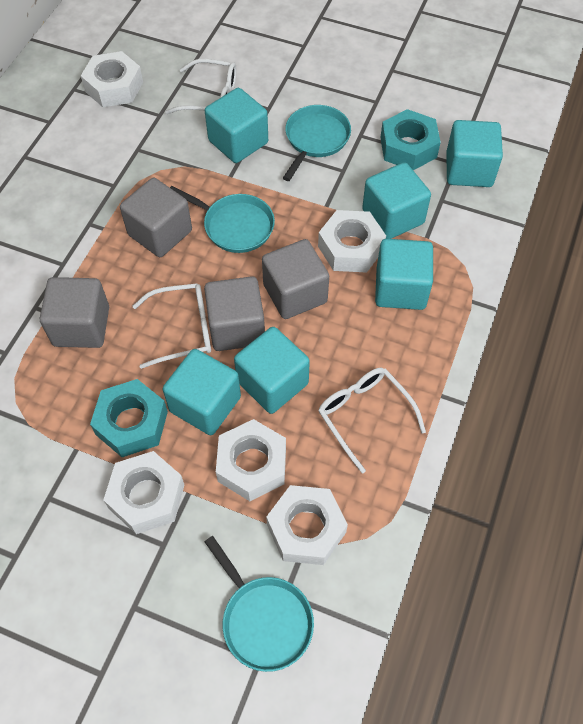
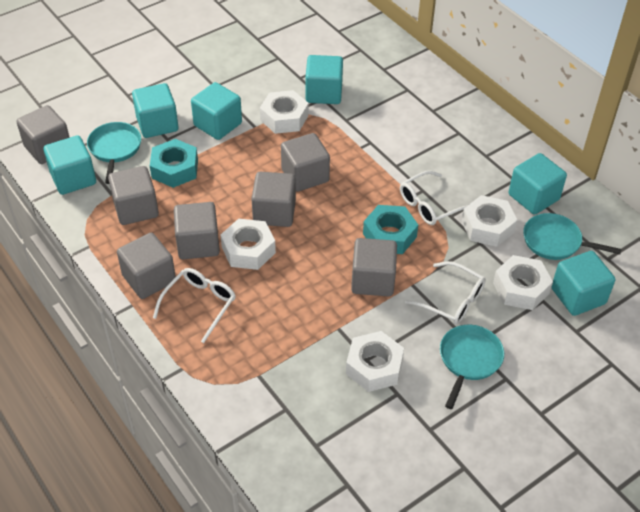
grey cube: [40,277,109,348] [120,178,192,257] [204,276,265,351] [262,239,329,319] = 4 -> [16,105,70,164] [108,166,159,225] [117,233,176,299] [174,202,220,259] [251,172,296,227] [281,133,330,192] [351,238,397,296] = 7

